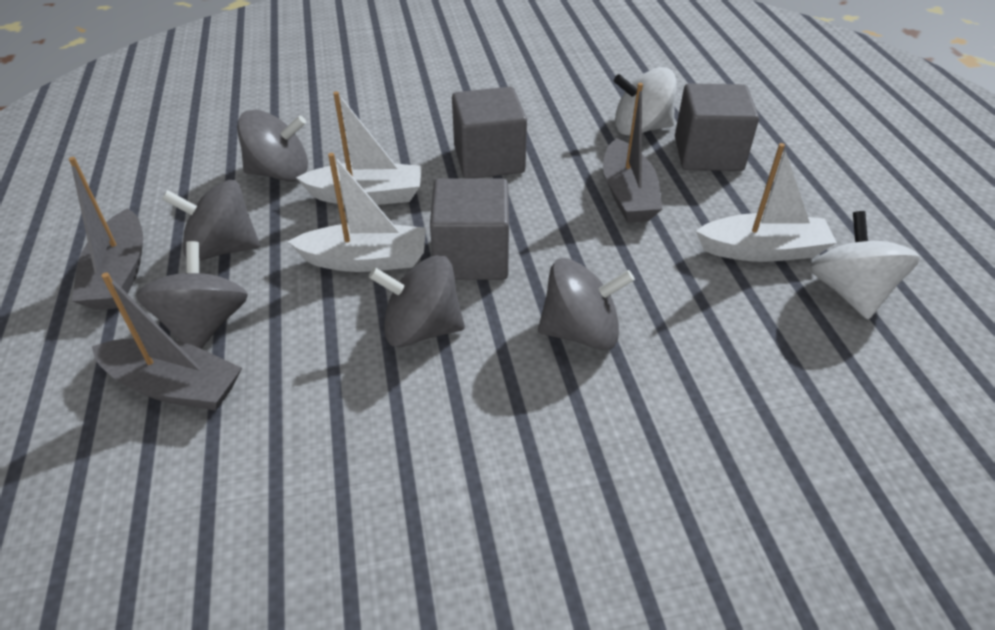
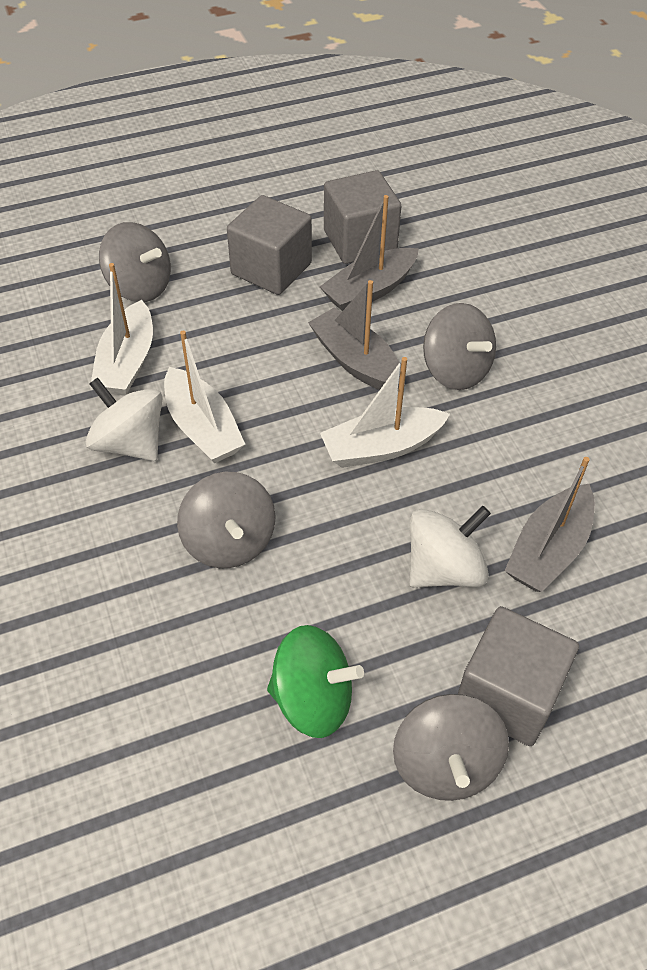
green spinning top: none = 0 -> [267,625,364,738] = 1
grey spinning top: [136,241,248,349] [162,180,260,261] [237,110,308,181] [369,255,465,347] [538,258,635,350] = 5 -> [99,222,171,302] [177,472,276,568] [393,694,509,801] [423,303,496,390] = 4

